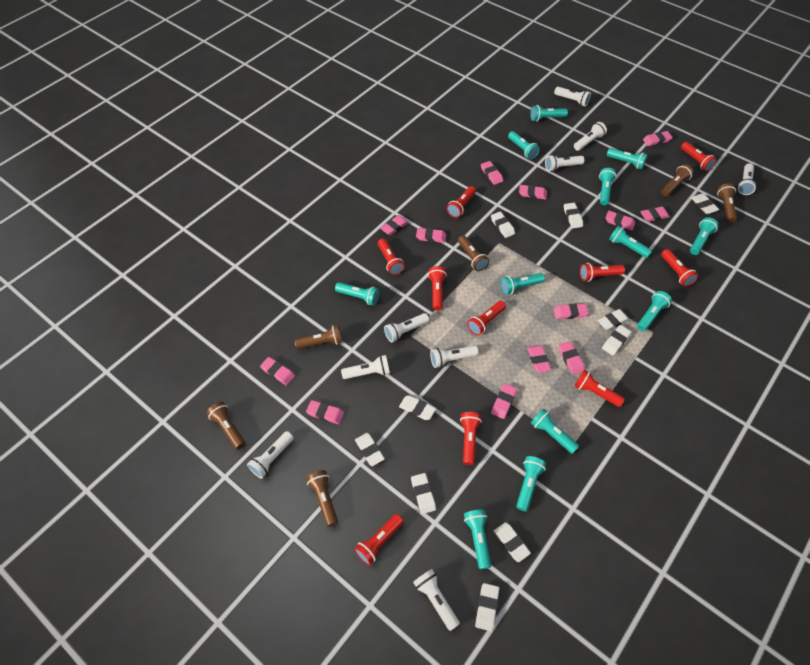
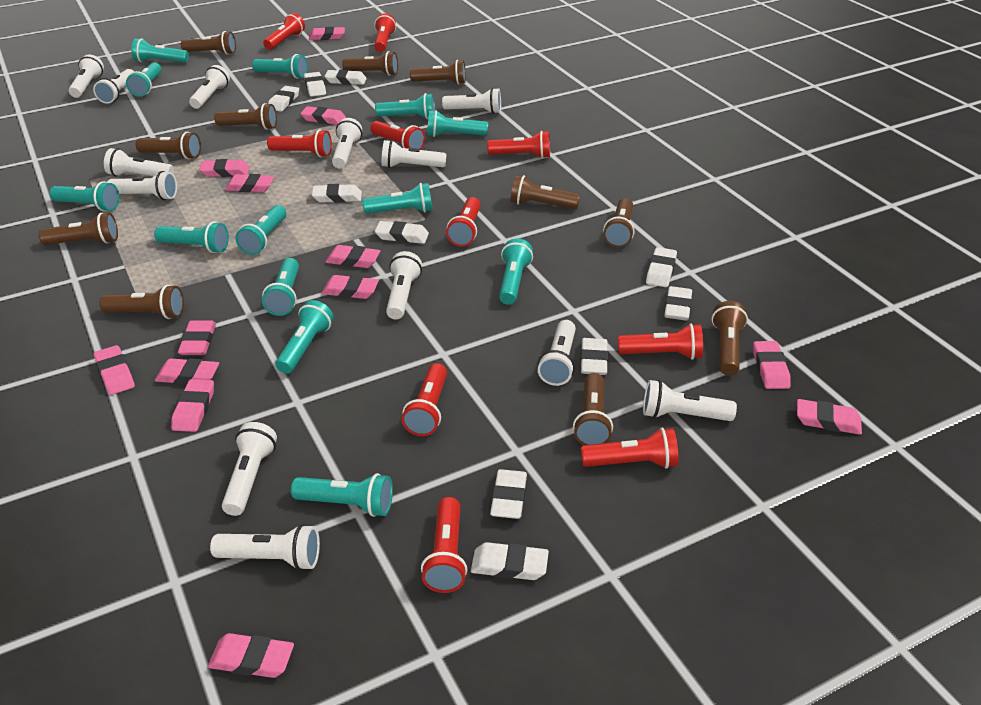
brown flashlight: [206,402,246,449] [294,325,342,349] [306,470,338,527] [458,235,489,271] [661,164,694,196] [717,183,737,222] = 6 -> [39,213,118,245] [99,285,184,319] [136,132,201,159] [181,31,236,55] [214,103,277,130] [342,51,398,76] [410,60,466,85] [511,175,580,209] [573,373,613,445] [603,198,634,248] [712,301,748,376] = 11
turquoise flashlight: [335,282,380,306] [464,510,491,569] [501,273,545,295] [508,131,540,159] [516,456,546,511] [530,105,568,121] [531,409,579,454] [599,168,616,205] [607,148,648,170] [609,225,652,258] [637,291,672,331] [690,217,719,255] = 12 -> [49,181,119,211] [126,62,162,97] [131,38,189,63] [154,222,229,253] [235,205,286,255] [252,54,308,79] [262,258,299,316] [276,300,334,374] [291,473,393,517] [362,183,433,214] [375,93,435,119] [427,110,488,137] [499,238,533,305] = 13
white flashlight: [247,431,294,479] [341,355,390,379] [384,313,429,343] [413,569,460,631] [430,345,478,368] [545,155,584,172] [554,87,591,107] [574,122,607,151] [737,163,757,195] = 9 -> [69,54,104,98] [93,69,134,104] [104,148,174,176] [107,171,177,200] [189,65,230,109] [210,524,320,571] [222,422,277,516] [332,118,362,169] [382,140,446,168] [386,251,422,320] [442,88,501,114] [538,320,576,386] [643,380,737,421] = 13

